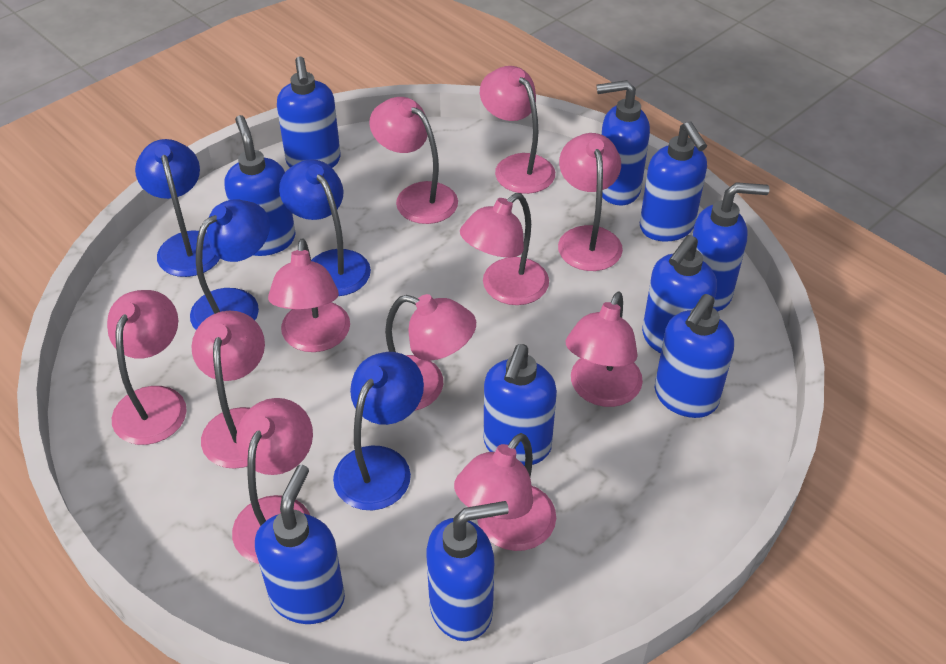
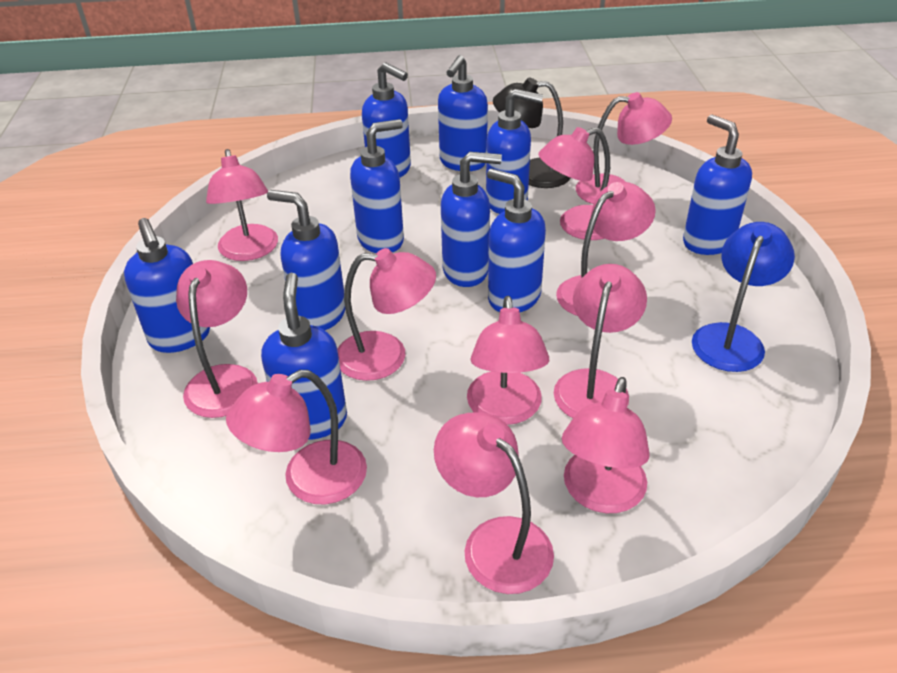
black lamp: none = 0 -> [493,77,571,188] = 1
blue lamp: [135,139,220,277] [190,199,270,330] [279,159,371,296] [333,352,424,510] = 4 -> [692,222,795,372] = 1

